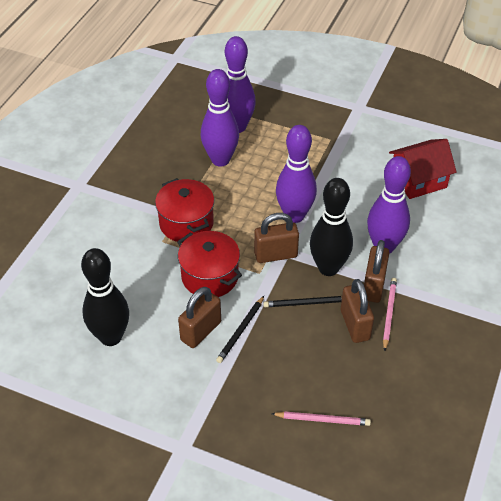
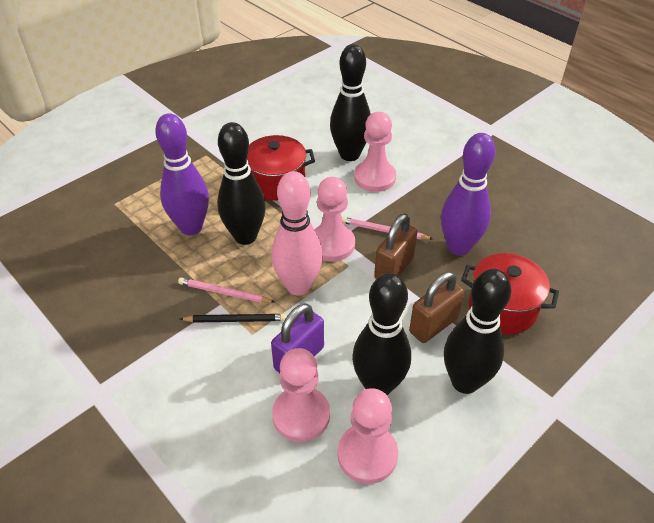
black bowling pin: [81,248,129,346] [310,178,353,276] = 2 -> [217,122,266,245] [330,44,371,161] [352,273,411,395] [444,269,511,394] = 4
black pencil: [216,296,264,363] [264,296,342,307] = 2 -> [180,314,286,323] = 1
brown padlock: [178,287,221,348] [254,213,299,263] [341,279,374,343] [364,240,390,303] = 4 -> [374,214,417,279] [409,272,464,343] = 2
pink bowling pin: none = 0 -> [271,171,323,296] = 1
pink pawn: none = 0 -> [272,348,330,442] [314,177,355,262] [338,388,398,484] [354,112,396,192] = 4
purple bowling pin: [200,69,239,166] [225,36,256,133] [276,125,317,223] [367,156,411,254] = 4 -> [155,113,209,235] [441,133,496,256] = 2
purple padlock: none = 0 -> [271,303,324,373] = 1
red house: [389,139,457,199] = 1 -> none = 0

